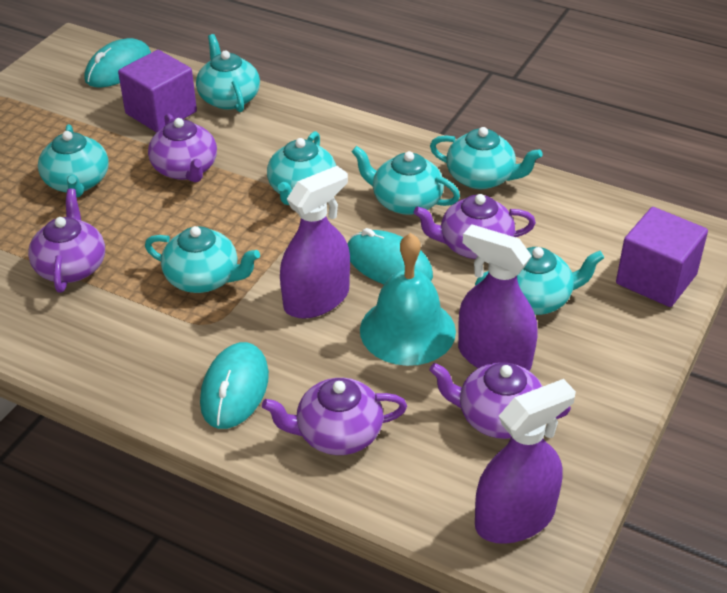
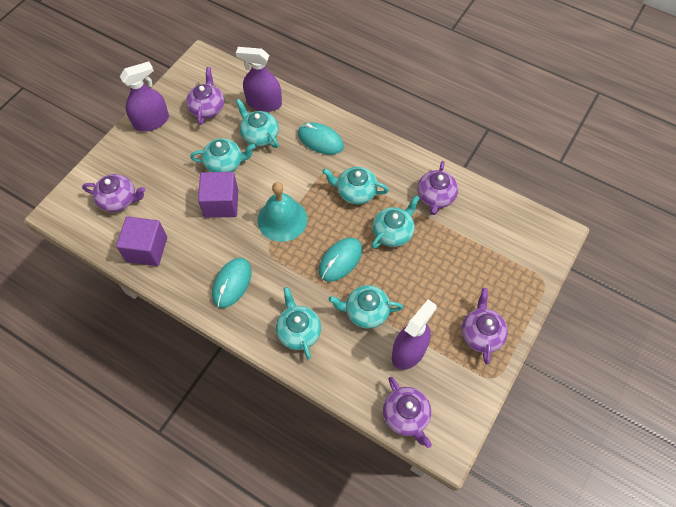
turquoise teapot: [38,124,109,197] [145,226,260,293] [196,34,260,112] [267,131,336,205] [351,146,460,215] [430,127,542,189] [475,247,604,315] = 7 -> [190,138,255,172] [236,99,279,148] [276,287,321,360] [322,167,389,205] [328,285,403,329] [371,195,420,249] = 6

